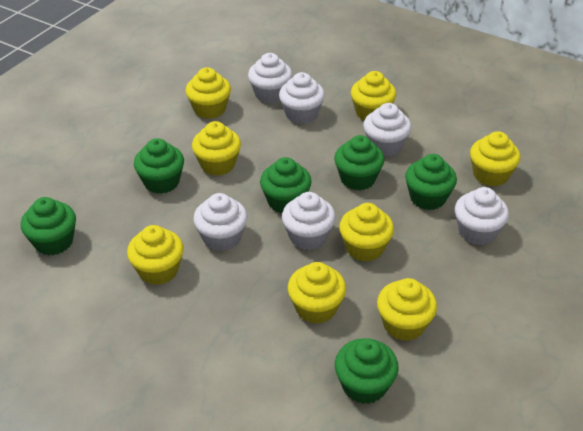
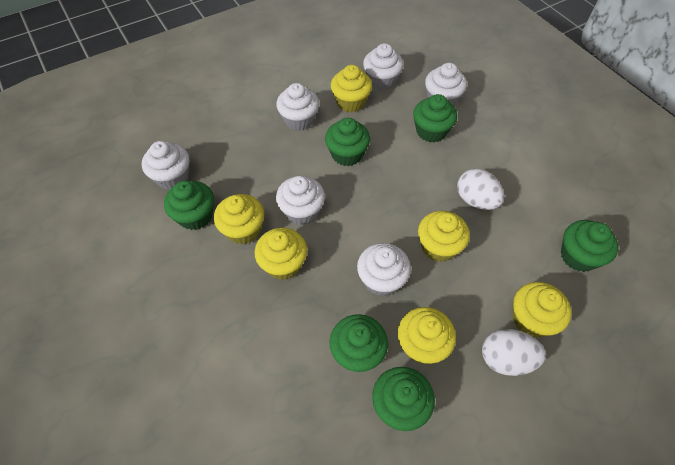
white egg: none = 0 -> [457,169,504,210] [482,329,546,376] = 2
yellow cupcake: [127,225,183,285] [185,67,231,119] [192,121,241,176] [288,262,346,324] [339,203,394,262] [351,71,396,121] [377,278,437,341] [470,131,521,186] = 8 -> [214,194,264,244] [255,228,307,280] [331,65,372,113] [398,307,456,364] [418,211,470,262] [513,282,572,337] = 6

